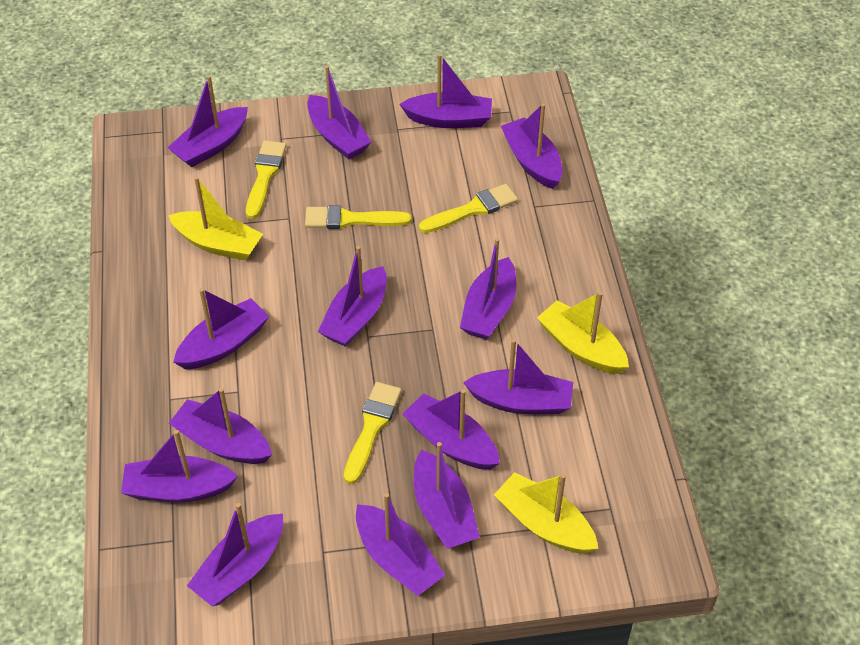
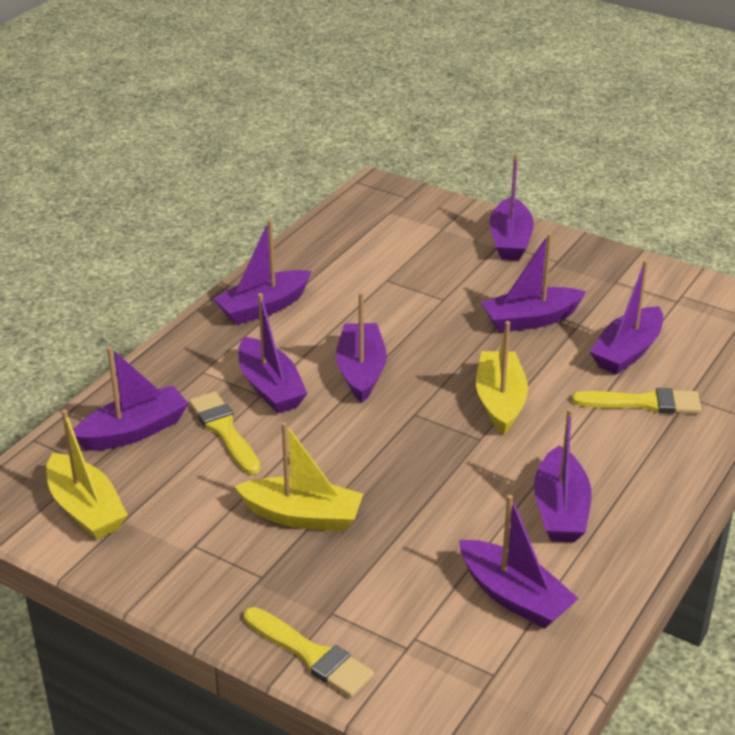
purple boat: [121,430,238,502] [167,75,248,167] [169,388,272,464] [174,288,270,369] [187,503,283,607] [307,65,372,159] [318,246,387,347] [356,493,445,596] [400,54,492,128] [403,389,500,470] [414,442,480,549] [460,238,516,340] [463,339,573,414] [501,103,562,189] = 14 -> [74,347,189,451] [213,219,311,325] [238,293,308,413] [336,292,387,403] [459,495,579,629] [481,233,586,332] [489,154,534,260] [534,408,591,542] [590,260,663,375] = 9
yellow brush: [246,140,286,219] [305,205,411,229] [344,382,402,484] [419,184,518,233] = 4 -> [189,391,261,475] [244,607,374,697] [572,388,701,414] = 3

